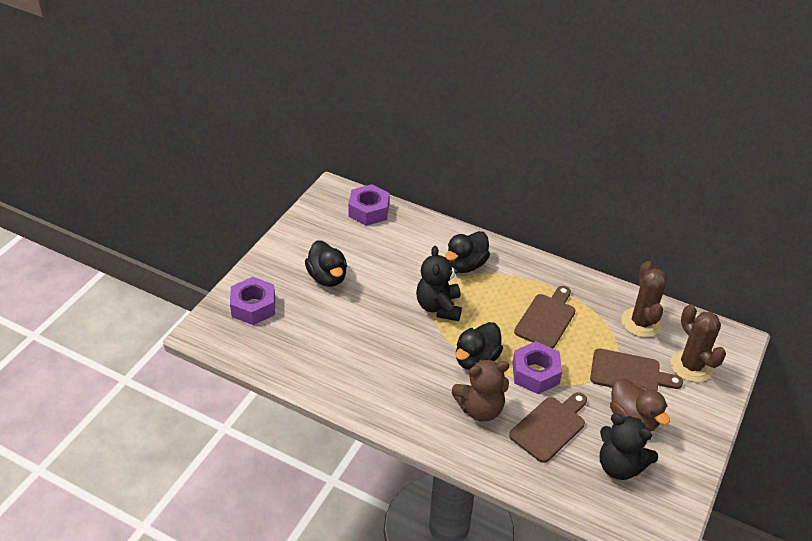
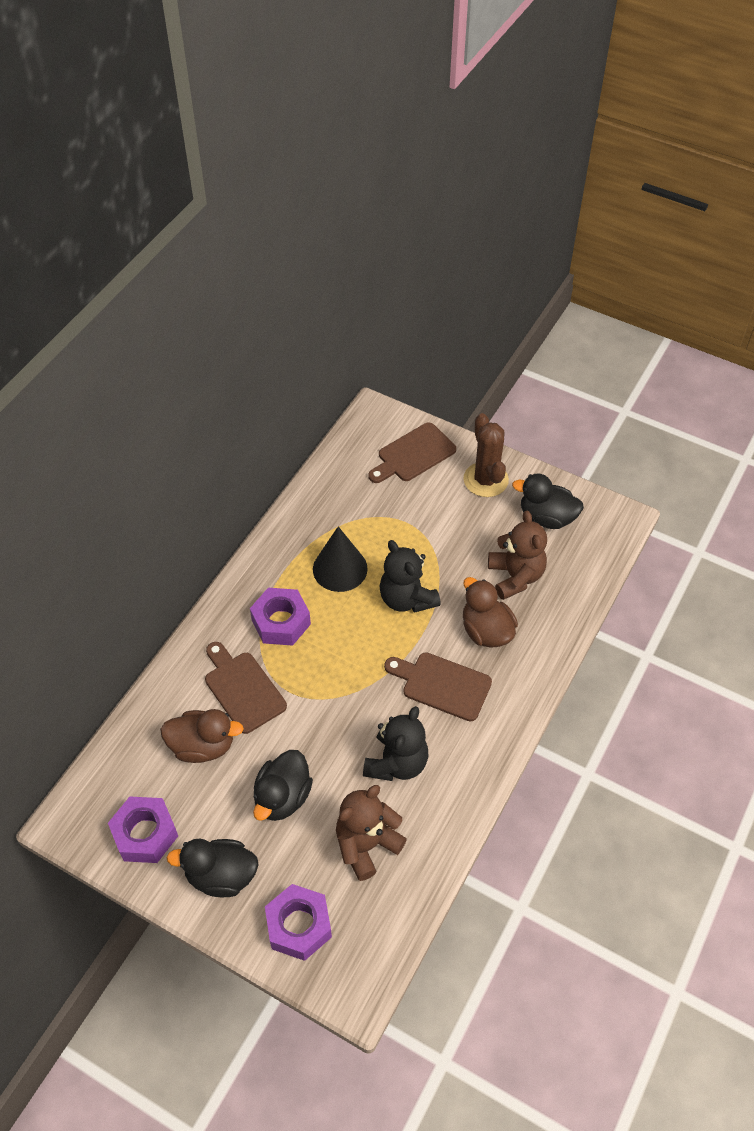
black cone: none = 0 -> [313,526,368,592] = 1
brown cactus: [621,261,667,338] [671,304,726,382] = 2 -> [464,413,509,497] = 1
brown duck: [610,378,670,432] = 1 -> [160,709,244,763] [463,577,518,648] = 2
brown teddy bear: [451,359,509,422] = 1 -> [336,785,407,881] [488,511,547,600] = 2

